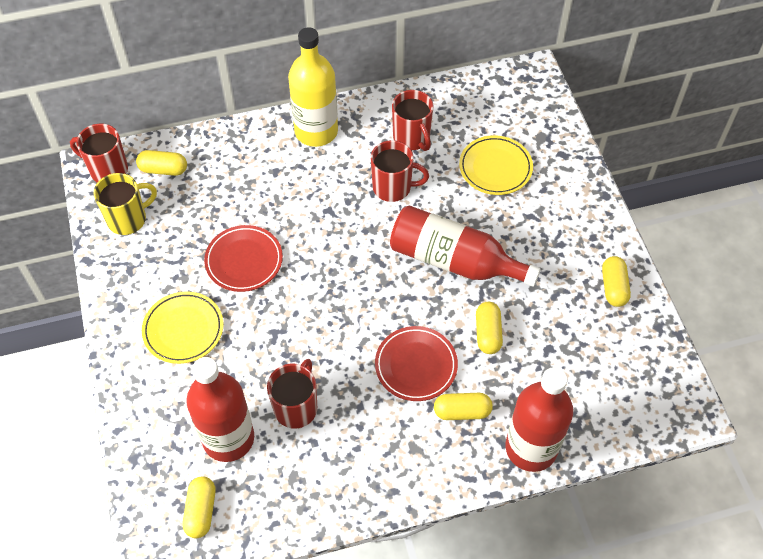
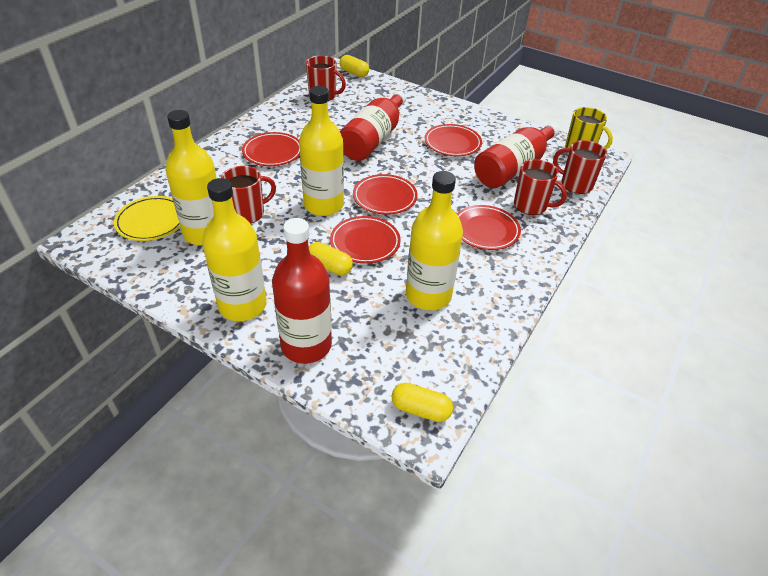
red plate: [204,225,283,292] [375,326,458,401] = 2 -> [242,132,300,166] [330,216,401,264] [353,174,418,215] [425,124,482,156] [457,205,521,250] = 5
yellow bottle: [288,27,338,147] = 1 -> [165,110,217,246] [202,178,267,321] [299,86,344,216] [406,171,463,310] = 4
yellow capsule: [136,150,187,176] [183,476,215,538] [434,393,493,420] [476,302,503,354] [602,256,631,307] = 5 -> [309,242,353,275] [340,55,369,77] [391,383,453,422] = 3
yellow plate: [142,291,223,364] [459,135,533,195] = 2 -> [114,196,180,241] = 1

